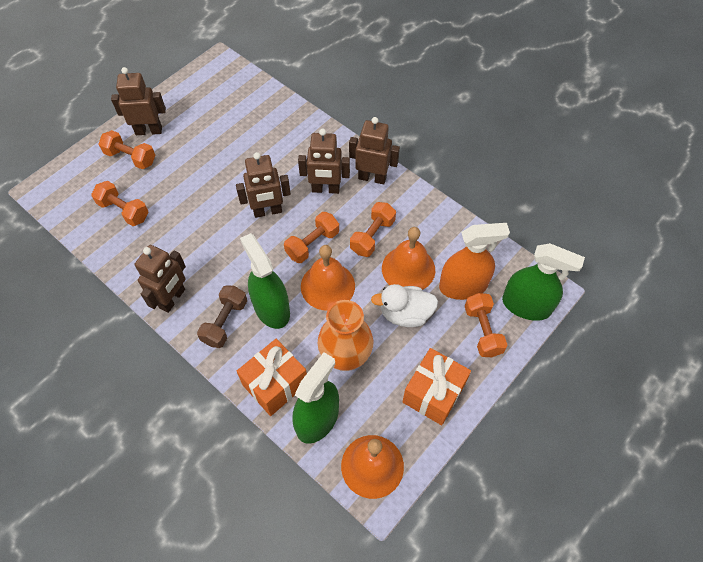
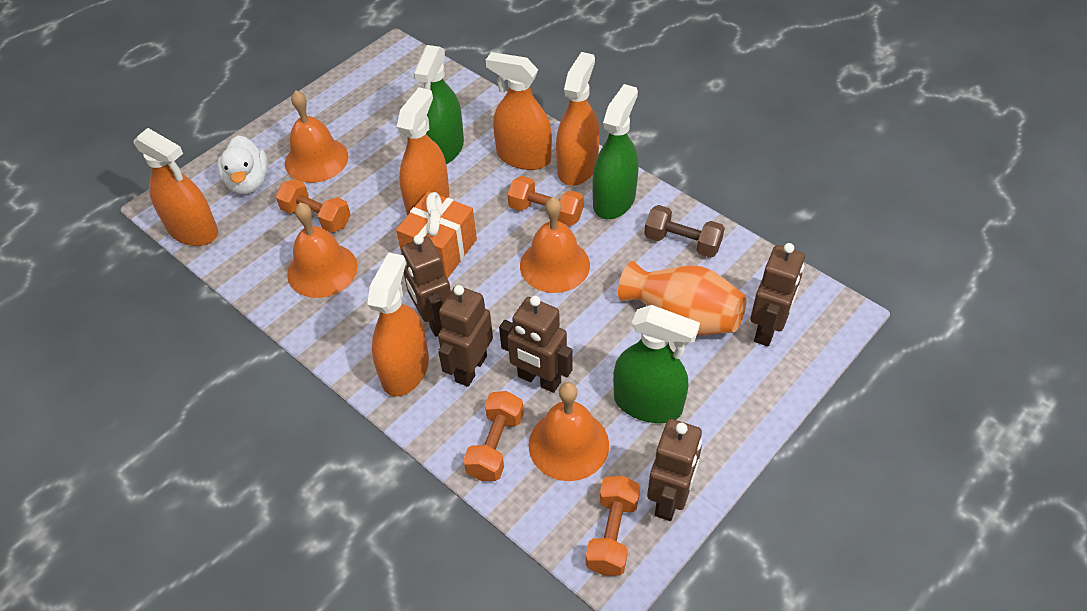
orange bell: [301,245,355,311] [341,435,404,499] [382,227,435,290] = 3 -> [285,90,349,183] [287,203,358,298] [520,197,590,293] [528,382,609,481] = 4
orange dumbbell: [91,181,149,226] [99,130,155,169] [284,212,339,263] [350,202,396,257] [465,293,507,357] = 5 -> [276,179,351,233] [463,391,524,481] [508,176,584,226] [586,476,640,576] = 4
orange gift: [237,339,307,416] [402,348,471,425] = 2 -> [396,191,477,279] = 1
orange spray bottle: [439,223,510,300] = 1 -> [134,128,218,246] [367,252,429,397] [397,87,449,216] [486,52,552,170] [556,52,600,186] = 5

